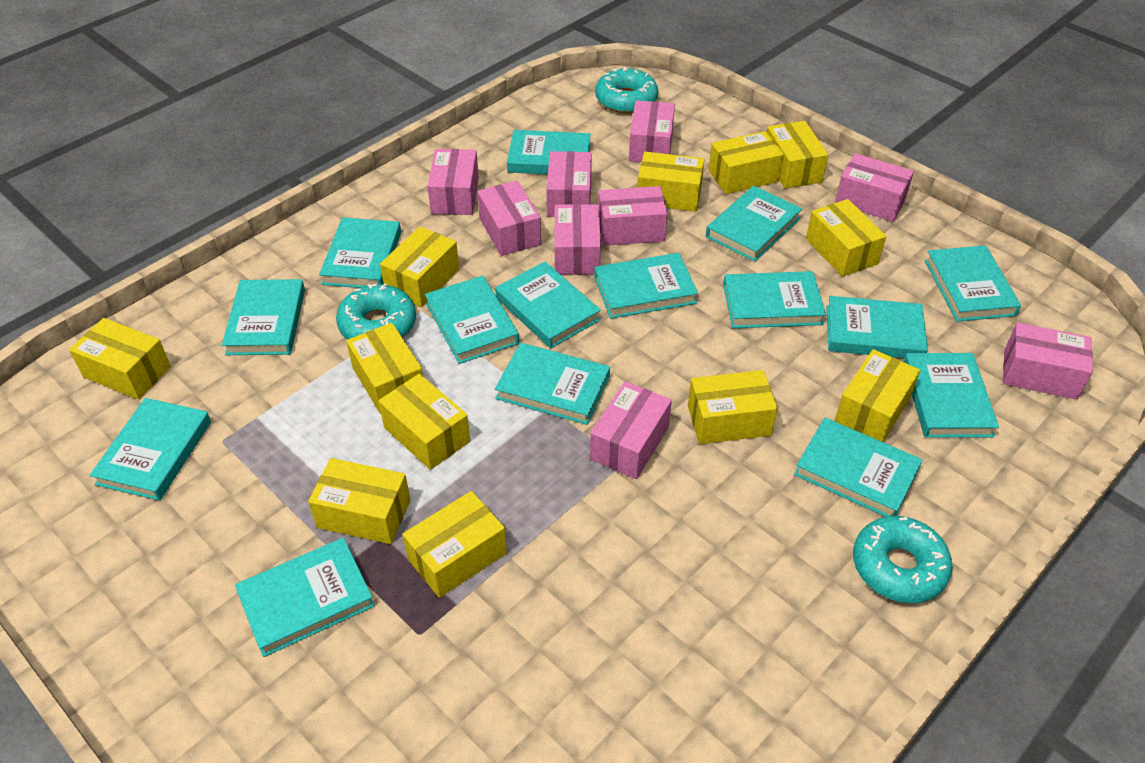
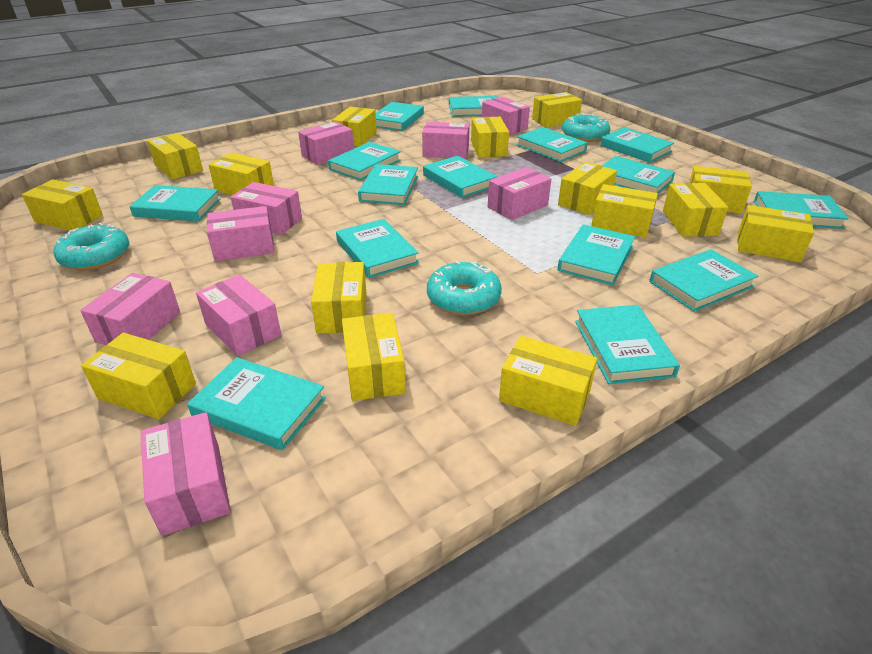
yellow box: [69,318,171,400] [308,458,411,544] [346,323,423,414] [378,374,470,470] [380,226,459,307] [402,491,507,598] [637,152,704,212] [688,370,778,444] [709,131,784,194] [767,121,829,188] [806,199,886,277] [835,349,920,442] = 12 -> [22,180,103,230] [81,333,196,419] [147,133,203,179] [208,153,274,195] [311,262,366,333] [332,107,377,147] [342,313,406,401] [471,117,509,157] [499,336,597,426] [532,92,582,128] [558,162,617,215] [591,184,658,238] [663,183,728,237] [689,166,752,214] [738,205,814,262] = 15

